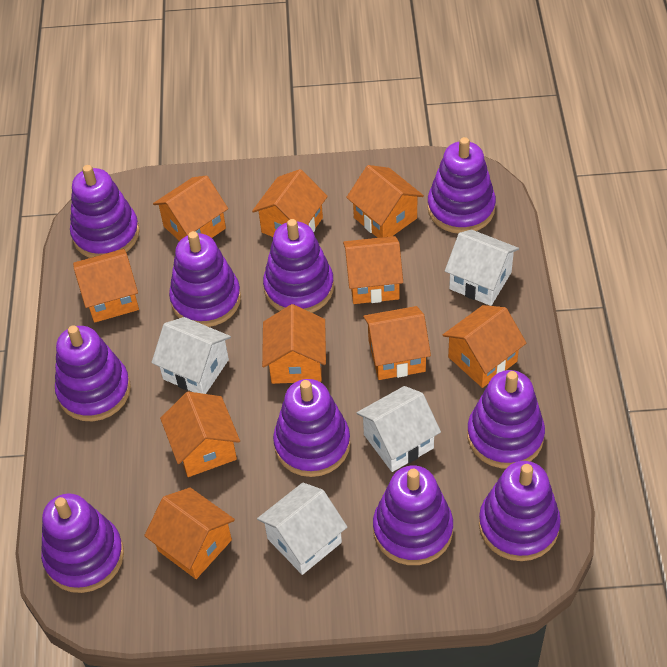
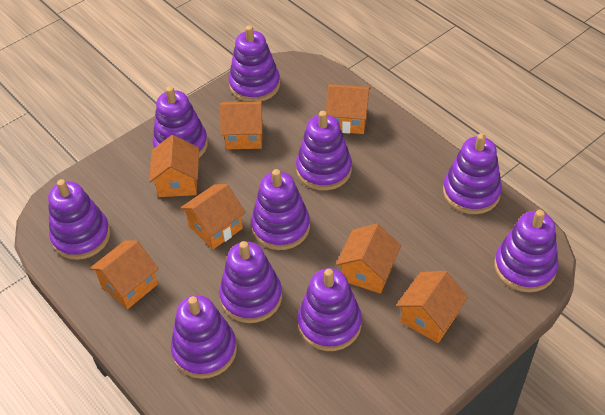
orange house: [73,249,139,323] [144,487,235,579] [153,175,228,241] [160,392,240,477] [252,169,328,237] [262,304,326,384] [343,236,403,304] [346,165,424,238] [363,306,431,380] [443,305,527,388] = 10 -> [89,240,159,309] [149,135,199,197] [180,184,246,249] [220,101,264,149] [326,84,371,134] [336,224,401,294] [396,271,468,343] = 7
white house: [151,317,231,394] [257,483,347,575] [357,386,441,472] [445,229,519,306] = 4 -> none = 0

